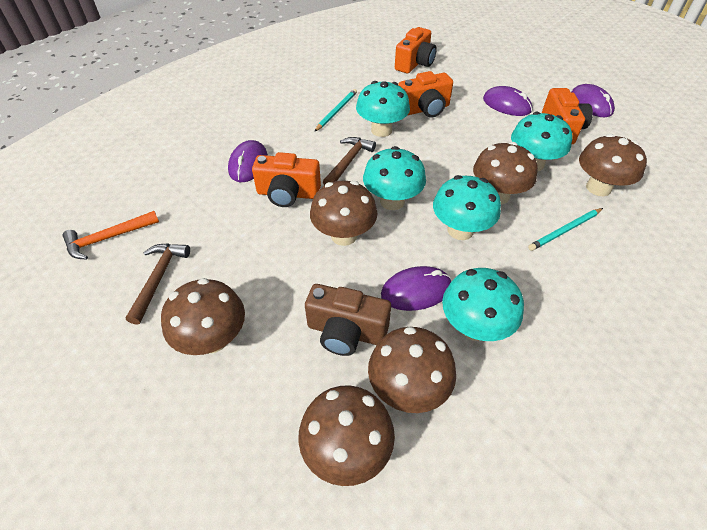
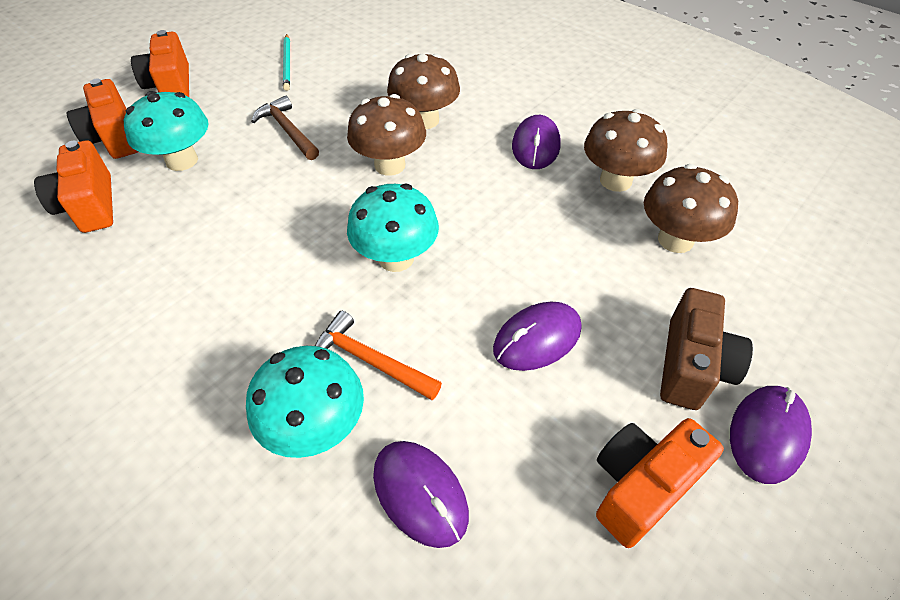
brown hammer: [126,243,190,325] [323,137,376,186] = 2 -> [251,96,319,160] = 1
brown mushroom: [161,278,245,355] [298,385,395,486] [310,181,377,246] [368,327,456,413] [473,142,538,204] [579,134,647,196] = 6 -> [347,94,426,176] [387,53,460,129] [584,109,668,192] [644,164,738,253] = 4
turquoise mushroom: [356,81,410,137] [363,146,426,210] [433,175,501,240] [442,268,524,341] [511,112,572,171] = 5 -> [124,91,208,171] [246,346,364,458] [347,184,439,272] = 3
turquoise pencil: [314,89,357,132] [528,208,603,251] = 2 -> [283,34,290,91] = 1

